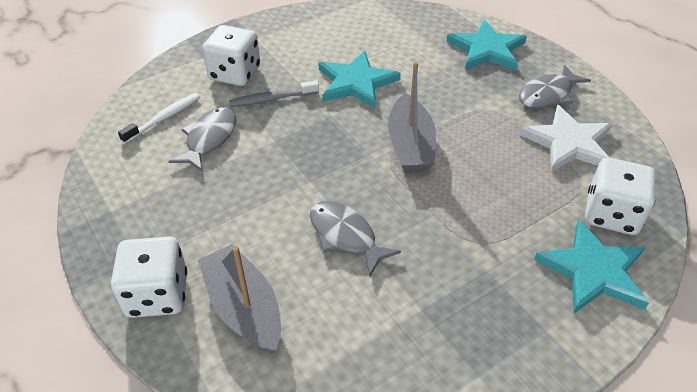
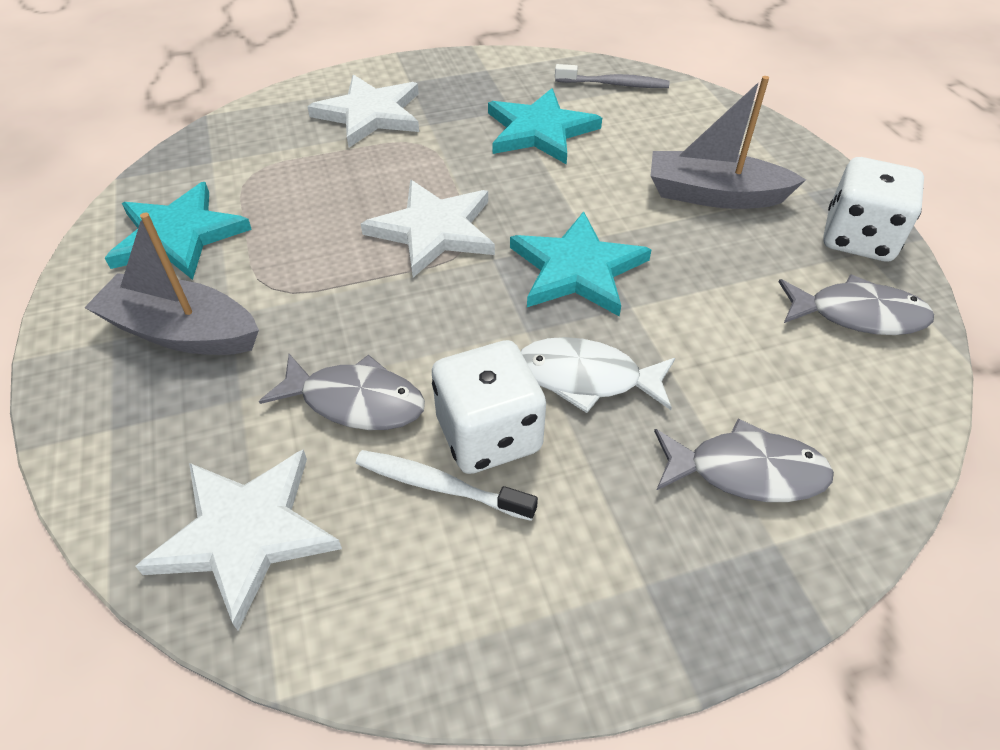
white dice: [111,237,187,318] [202,25,260,86] [585,157,656,235] = 3 -> [432,340,546,474] [823,157,924,262] = 2
white fish: none = 0 -> [521,337,675,413] = 1
white star: [519,105,612,172] = 1 -> [135,449,342,631] [307,74,419,147] [361,180,495,278] = 3

